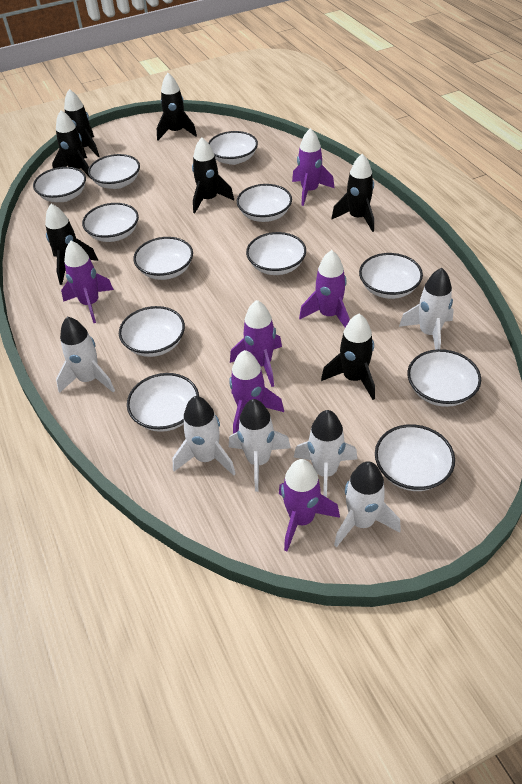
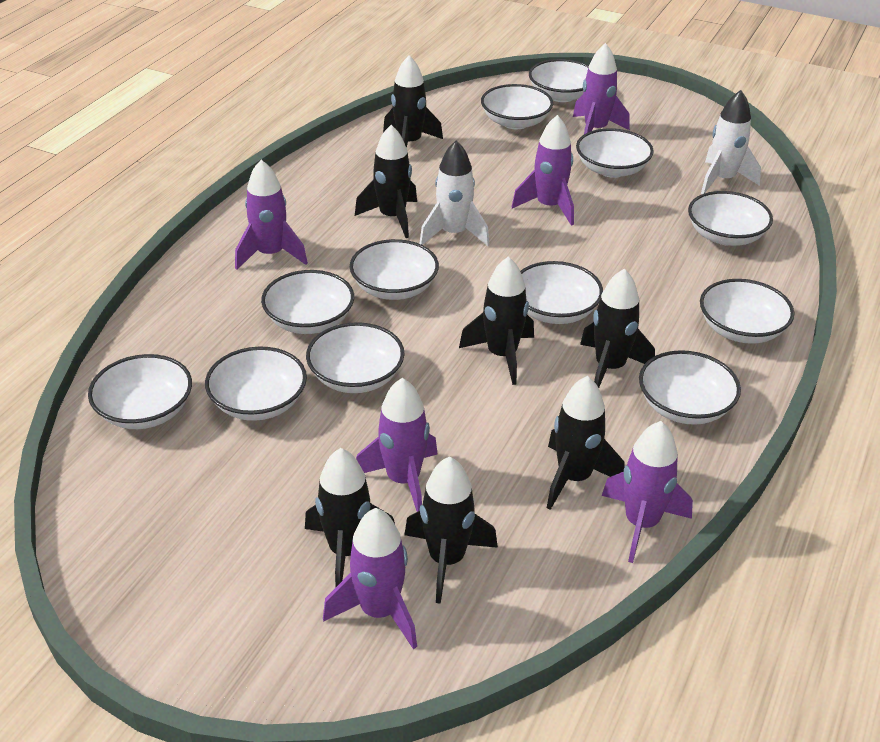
white rocket: [56,316,115,393] [173,396,236,476] [229,399,291,492] [294,410,357,497] [334,461,401,547] [399,268,454,350] = 6 -> [419,140,490,246] [701,90,761,194] = 2

